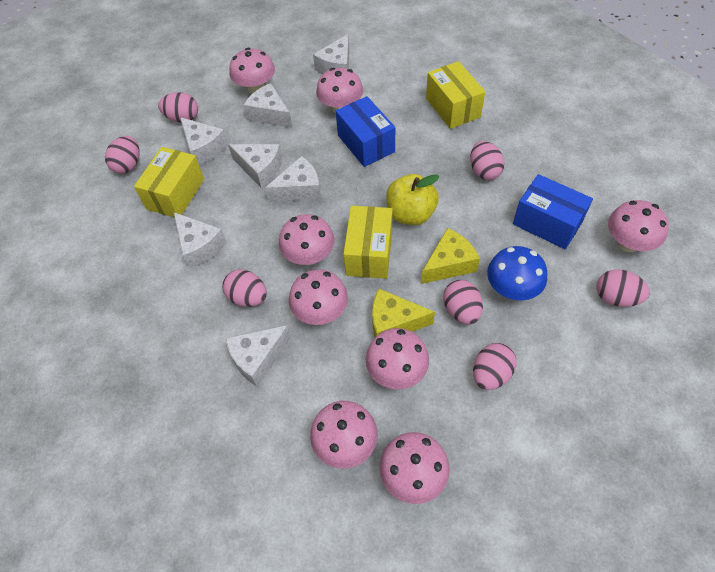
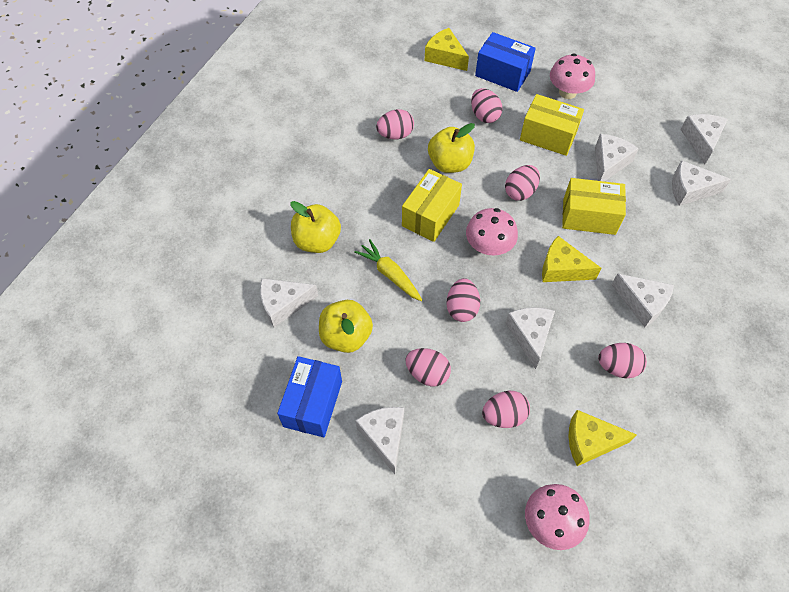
blue mushroom: [487,246,547,300] = 1 -> none = 0
pink mushroom: [229,48,275,94] [279,214,335,265] [289,269,348,325] [310,401,378,469] [316,68,363,113] [366,328,429,390] [379,432,450,504] [608,200,669,252] = 8 -> [466,208,518,256] [525,484,590,550] [550,53,595,99] = 3
yellow apple: [386,174,439,225] = 1 -> [290,201,341,253] [319,300,373,353] [428,123,475,173] = 3
yellow carrot: none = 0 -> [354,239,422,301] = 1
yellow cheese: [372,289,435,337] [421,228,480,284] = 2 -> [425,28,469,71] [542,236,601,282] [569,410,637,466] = 3

